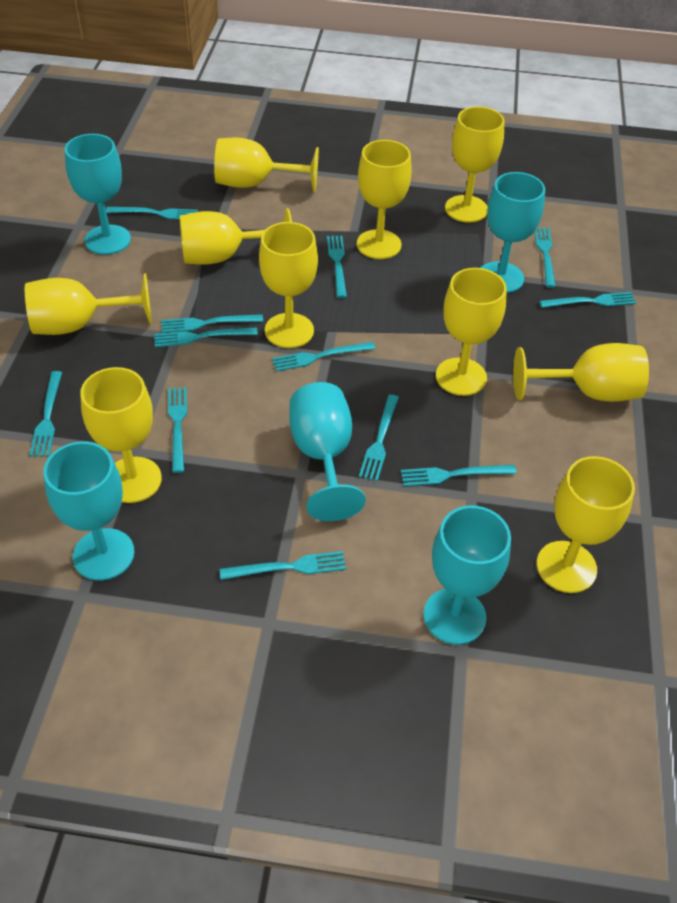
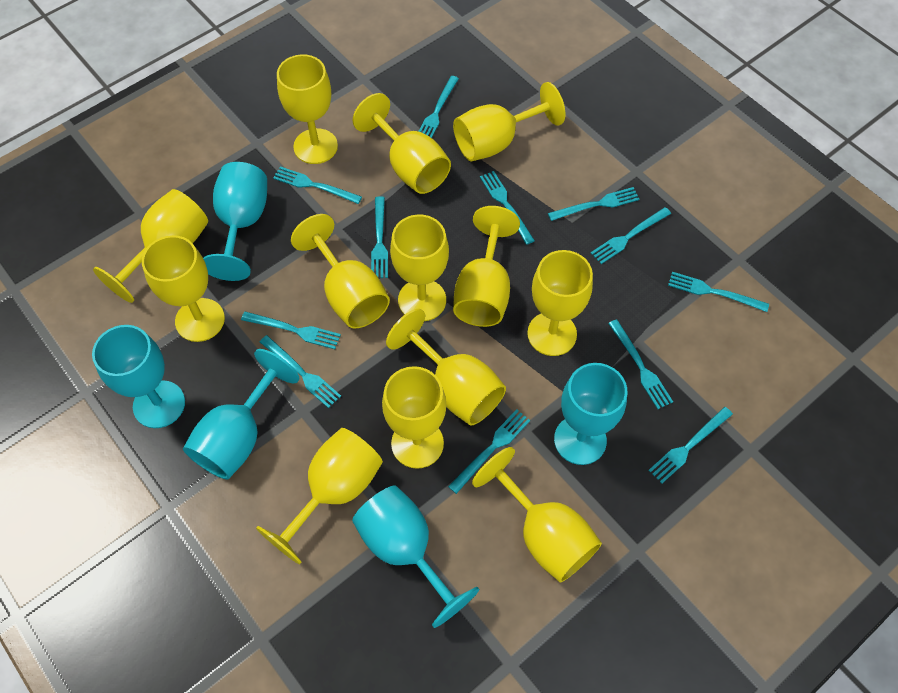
yellow goblet: [25,273,152,335] [80,367,162,503] [179,208,292,265] [214,138,319,192] [259,222,318,348] [357,140,412,259] [436,268,507,396] [445,106,505,223] [513,343,649,402] [537,456,635,593] = 10 -> [93,189,208,303] [142,235,225,342] [256,428,383,564] [277,54,338,164] [291,214,390,329] [353,93,451,194] [382,366,446,469] [386,309,506,425] [390,215,449,321] [453,82,565,162] [453,206,520,327] [472,447,602,582] [527,250,593,356] = 13

